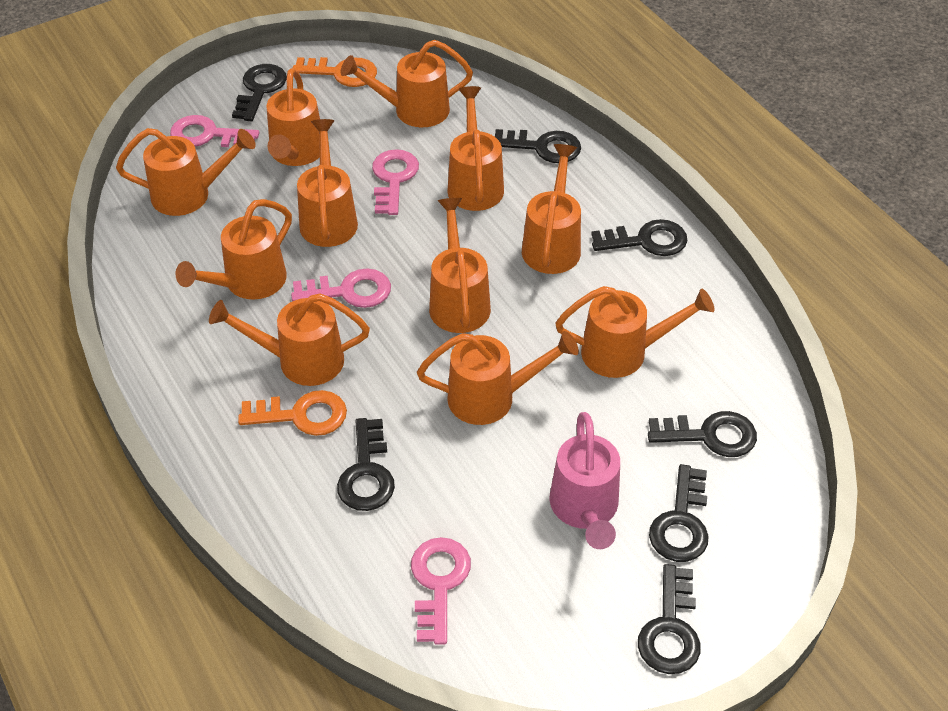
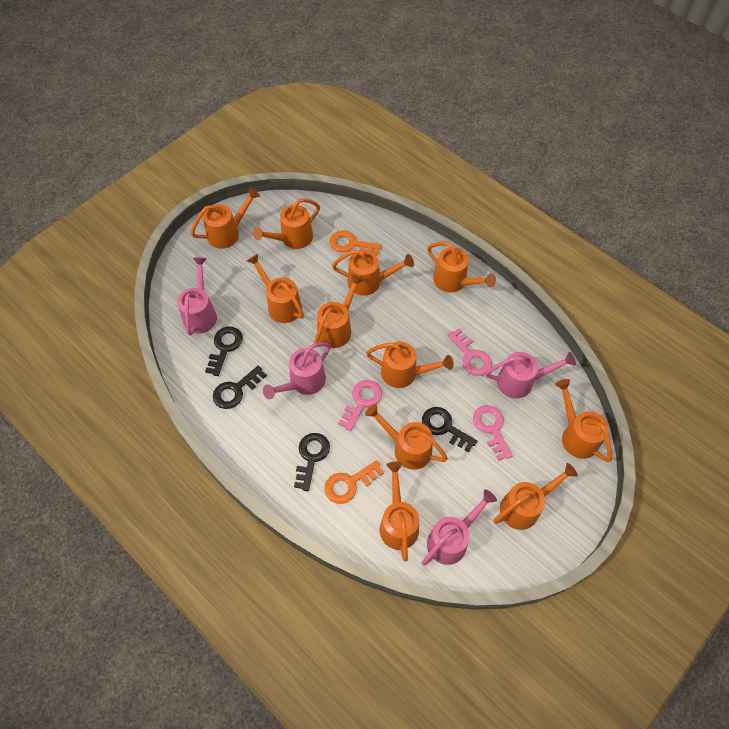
black key: [232,64,287,121] [337,418,395,511] [495,129,581,163] [591,219,687,256] [638,564,701,674] [648,411,757,457] [649,464,709,562] = 7 -> [205,327,243,376] [213,366,267,409] [294,433,330,491] [422,407,477,452] = 4
pink key: [170,115,259,147] [291,268,391,308] [372,149,419,215] [411,537,471,645] = 4 -> [338,380,382,431] [448,328,492,376] [473,405,513,461] = 3
pink watering can: [550,412,620,549] = 1 -> [177,257,217,336] [263,342,331,399] [422,489,497,566] [485,352,576,399] = 4

